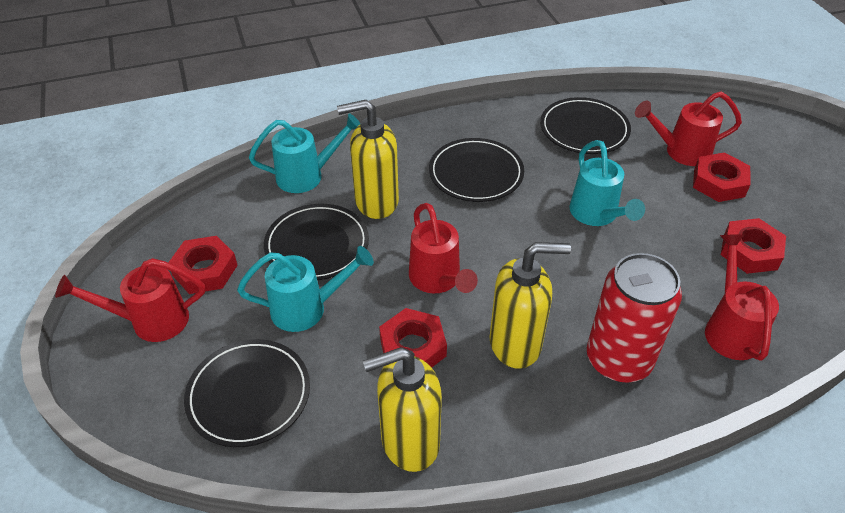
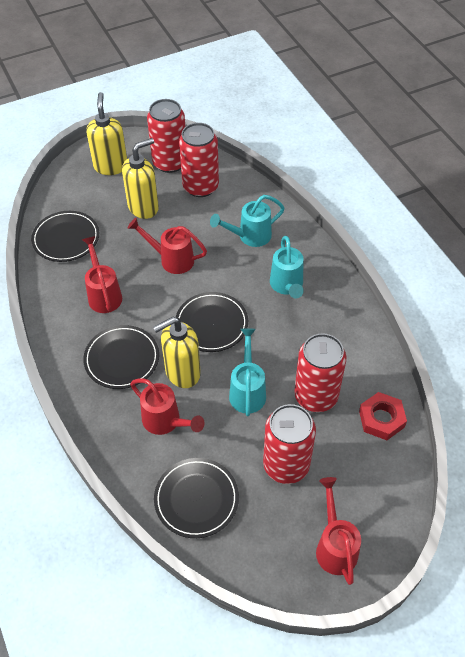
red can: [587,253,682,383] = 1 -> [147,99,185,173] [179,123,219,197] [263,404,316,484] [294,333,346,412] = 4
red nut: [168,236,238,294] [379,308,447,368] [693,152,751,202] [721,218,786,274] = 4 -> [359,392,407,440] = 1

